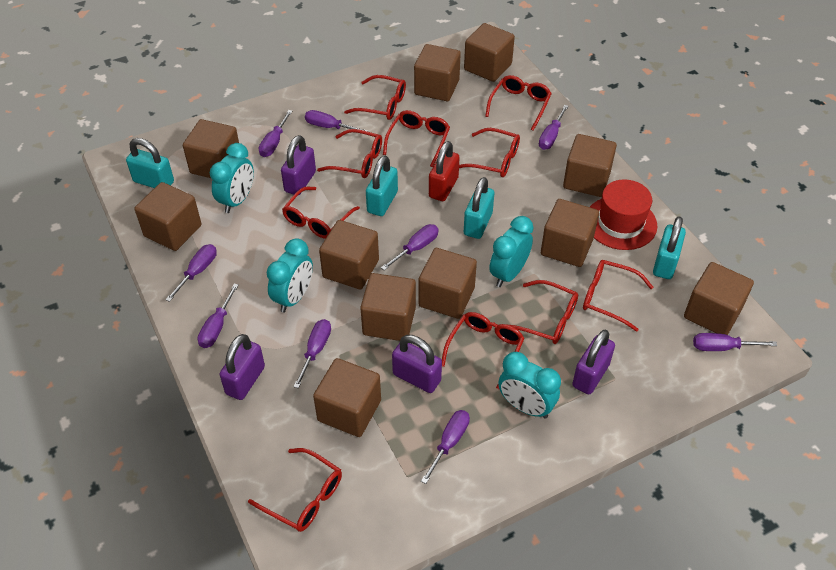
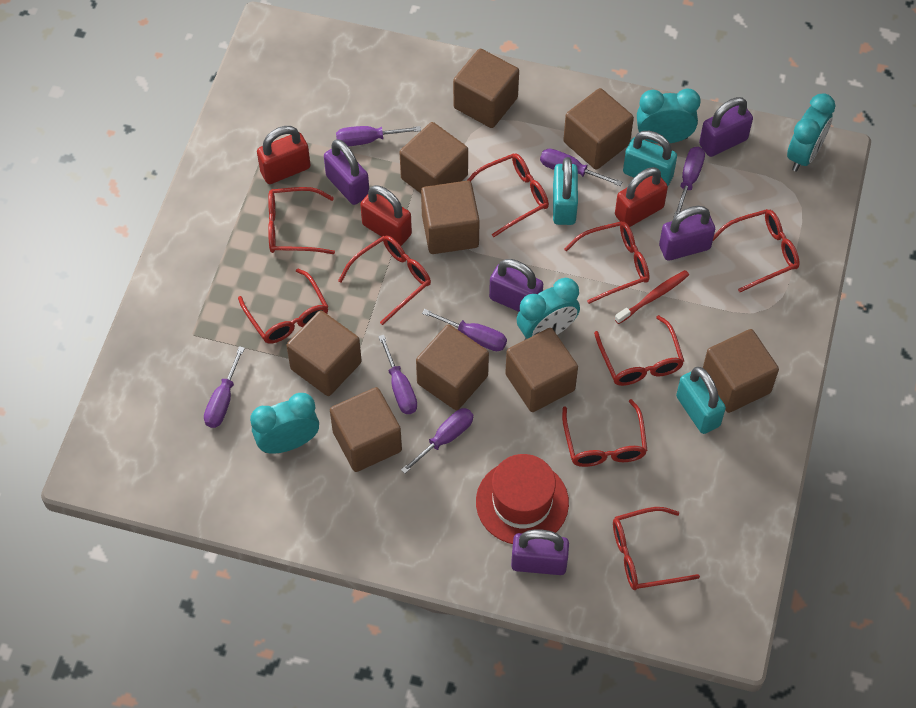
brown cube: [134,182,202,251] [183,119,239,178] [313,358,381,437] [319,220,379,289] [360,273,416,341] [414,44,461,101] [418,248,477,319] [464,23,515,82] [541,199,599,267] [563,134,617,197] [684,262,754,335] = 11 -> [286,310,362,396] [330,387,402,472] [400,122,468,193] [416,324,489,410] [421,181,480,254] [453,48,519,128] [505,328,578,412] [563,88,634,170] [703,329,779,413] = 9
purple padlock: [219,334,265,400] [281,135,316,195] [392,335,442,393] [572,330,615,394] = 4 -> [324,139,369,205] [489,259,543,312] [511,530,569,575] [659,206,715,261] [699,97,753,157] = 5
purple screwdriver: [165,244,217,302] [197,284,239,348] [259,110,292,157] [293,319,331,388] [305,110,368,132] [381,224,439,270] [421,410,470,484] [539,105,568,150] [693,333,777,351] = 9 -> [204,346,245,428] [336,126,421,146] [378,335,417,414] [401,408,473,473] [422,309,507,351] [540,149,622,186] [674,147,705,217] = 7
red glasses: [248,448,342,532] [282,187,360,239] [317,129,382,178] [344,75,406,120] [383,110,450,167] [442,312,524,390] [459,128,520,177] [485,75,552,131] [510,280,578,344] [583,260,653,332] = 10 -> [238,268,329,344] [268,187,335,254] [338,235,431,325] [467,153,549,237] [562,399,648,467] [564,221,650,304] [594,315,684,386] [613,507,700,590] [713,209,800,292] = 9
red padlock: [429,141,460,201] = 1 -> [257,126,311,184] [360,185,412,246] [615,167,668,227] = 3
red toothbrush: none = 0 -> [615,270,689,324] = 1
turquoise padlock: [126,138,174,188] [366,155,398,216] [464,177,494,239] [653,217,686,279] = 4 -> [553,157,578,225] [623,131,677,186] [676,367,726,434] = 3

